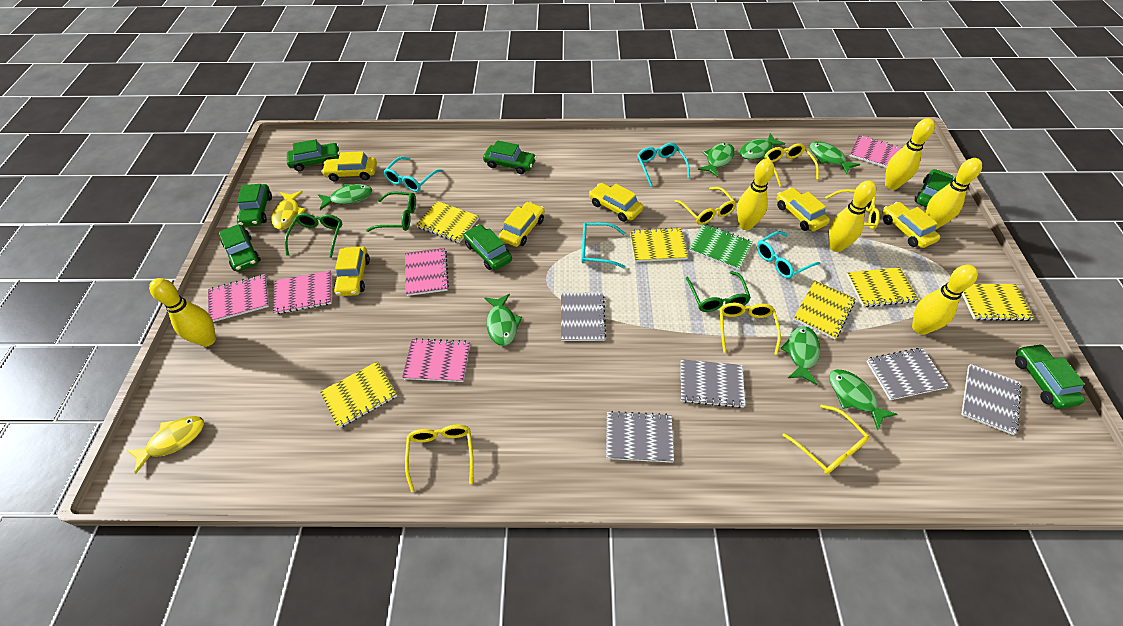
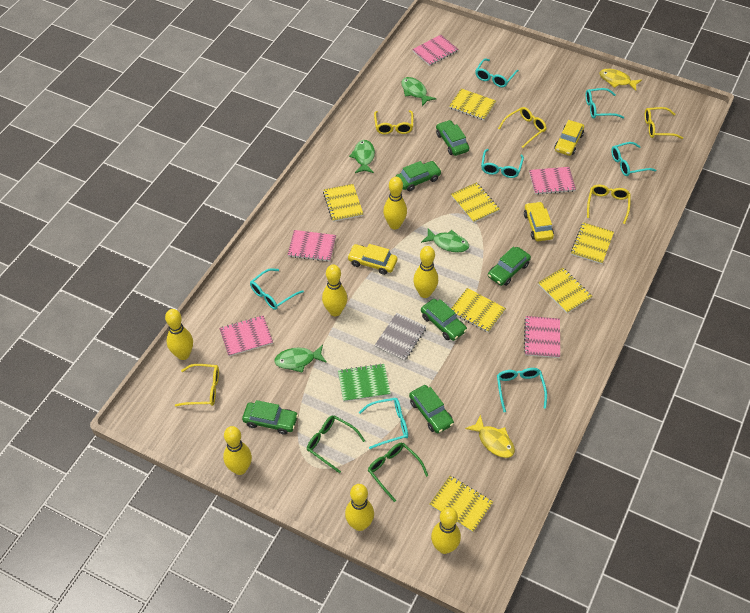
green car: [219,224,261,272] [237,184,272,227] [287,139,340,171] [463,225,512,270] [483,140,536,174] [914,169,953,207] [1015,344,1085,409] = 7 -> [242,400,298,435] [395,161,442,191] [409,385,454,433] [421,299,467,341] [436,120,469,156] [488,247,531,286] = 6
green fish: [318,184,372,210] [484,294,522,346] [698,143,735,177] [740,133,785,160] [780,326,820,385] [810,141,860,174] [829,370,897,431] = 7 -> [274,345,327,373] [349,140,375,173] [401,77,436,106] [421,228,469,253] = 4
green glasses: [285,213,342,258] [366,191,416,232] [686,271,751,312] = 3 -> [307,416,365,473] [368,443,428,502] = 2
grey notebook: [561,292,606,341] [606,411,674,463] [681,359,746,408] [866,348,949,400] [961,364,1022,435] = 5 -> [374,313,427,361] = 1
turquoise glasses: [383,157,443,192] [581,223,625,268] [637,143,690,186] [757,231,820,279] = 4 -> [250,268,304,310] [359,398,408,449] [475,59,519,87] [481,149,524,178] [497,368,547,412] [586,88,624,119] [611,142,656,176] = 7
yellow bowling pin: [149,278,216,347] [737,159,774,230] [829,180,876,252] [885,118,935,190] [912,265,978,335] [926,158,982,229] = 6 -> [165,309,193,360] [223,426,252,475] [322,265,347,316] [345,484,374,531] [383,177,407,229] [413,246,438,298] [431,507,461,554] = 7
yellow car: [321,151,377,181] [334,247,370,296] [499,202,545,247] [589,183,643,222] [776,187,830,231] [882,202,940,248] = 6 -> [347,244,397,275] [524,201,554,241] [554,120,584,156] = 3
yellow glasses: [405,425,474,492] [674,187,737,225] [720,303,781,355] [764,143,819,187] [782,404,869,474] [825,189,880,229] = 6 -> [175,364,219,407] [374,110,413,134] [498,107,547,148] [587,185,631,224] [645,107,683,139] = 5
yellow notebook: [320,361,397,428] [416,201,479,243] [630,228,688,262] [793,280,856,339] [847,267,919,307] [962,284,1034,321] = 6 -> [323,184,363,222] [430,476,493,532] [449,88,496,120] [451,182,500,223] [451,288,506,333] [538,268,593,313] [571,222,614,264] = 7

